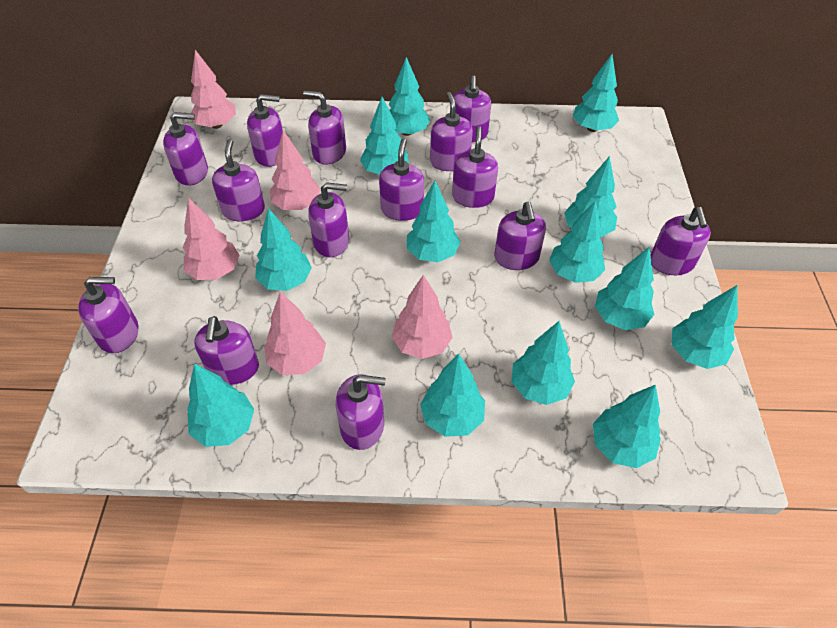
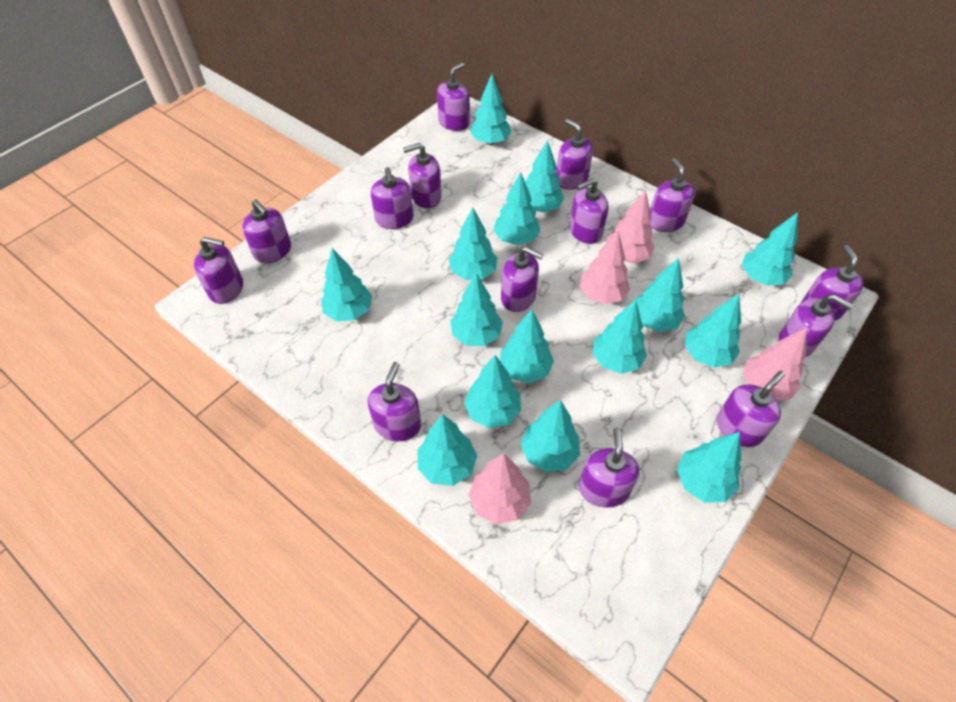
pink tree: [183,198,240,280] [191,50,236,129] [264,292,326,375] [270,130,321,210] [392,275,453,359] = 5 -> [469,453,531,525] [579,231,630,304] [607,190,655,264] [743,328,807,400] = 4
turquoise tree: [187,363,254,447] [255,208,312,291] [360,97,409,175] [389,57,430,136] [407,181,460,262] [420,354,485,437] [511,321,575,405] [549,200,605,283] [564,156,617,237] [573,54,619,132] [593,385,661,468] [595,247,655,330] [672,285,738,369] = 13 -> [321,248,373,321] [418,414,477,486] [449,207,497,280] [450,273,503,346] [464,355,521,428] [470,74,512,145] [493,172,540,245] [500,309,554,383] [521,400,580,472] [525,140,564,213] [592,300,647,374] [635,258,685,332] [677,432,741,502] [685,294,741,368] [742,212,798,286] = 15

